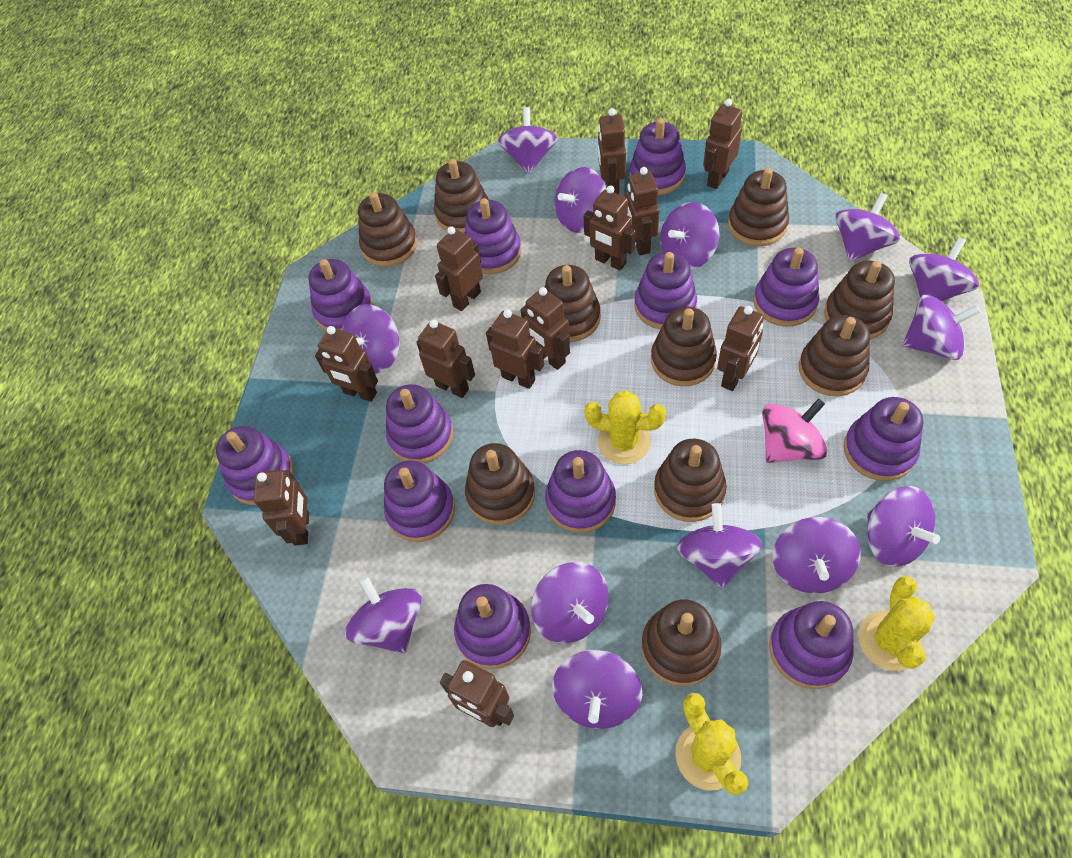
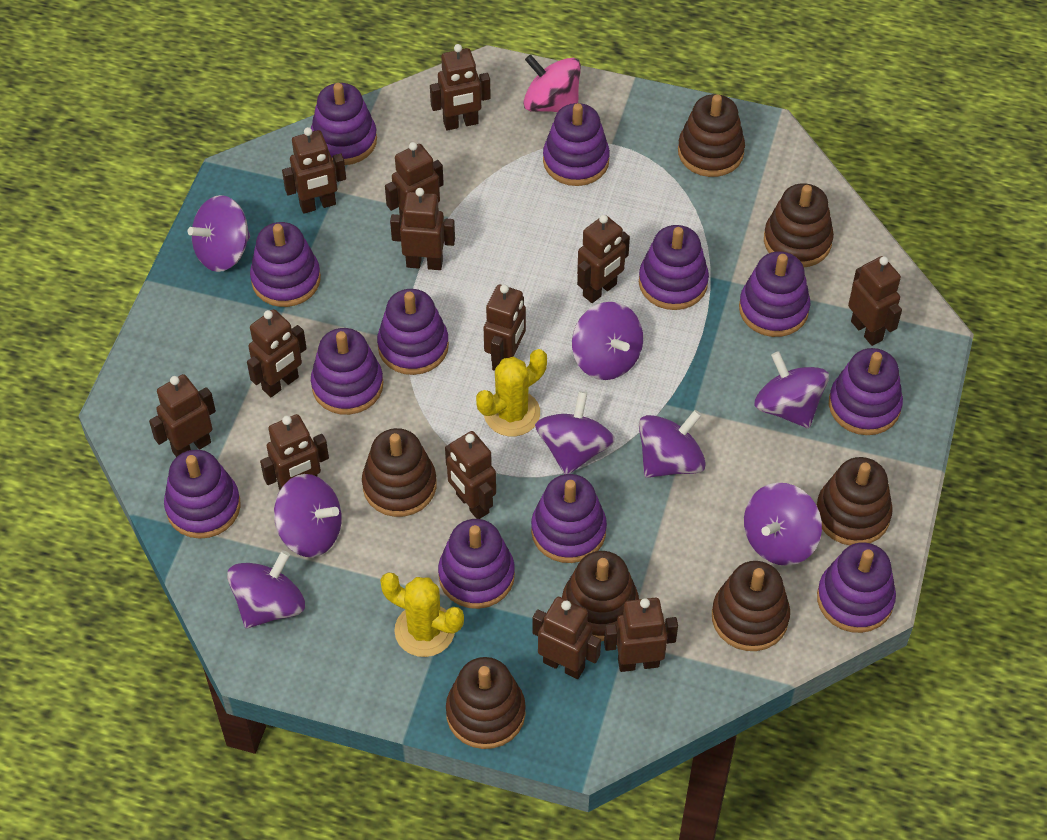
brown robot: [253,470,309,546] [315,326,378,402] [416,320,475,398] [435,226,483,311] [440,660,514,727] [486,310,544,389] [520,287,570,370] [583,185,635,271] [598,108,626,194] [626,167,659,255] [703,99,742,189] [717,306,764,391] = 12 -> [149,374,216,457] [247,309,307,397] [260,414,329,490] [282,127,346,214] [385,142,444,221] [390,188,455,270] [430,44,491,131] [445,431,496,519] [484,284,526,371] [532,597,601,679] [577,215,630,303] [604,598,678,672] [848,256,902,346] = 13
brown stacking toy: [358,192,417,267] [434,159,489,233] [465,443,535,525] [545,265,601,342] [642,599,721,687] [651,307,717,386] [654,439,727,522] [728,168,789,246] [799,315,870,396] [824,261,895,340] = 10 -> [362,428,436,517] [446,657,526,749] [562,551,639,641] [678,94,745,177] [712,561,790,651] [764,183,834,267] [817,457,893,545] = 7
purple spinning top: [342,304,400,373] [345,576,422,654] [498,107,558,174] [531,562,609,643] [552,650,642,729] [554,167,607,233] [660,202,720,270] [677,503,762,589] [773,517,861,593] [835,193,900,262] [867,486,940,567] [903,294,981,360] [909,237,979,301] = 13 -> [187,195,250,272] [227,550,305,628] [274,474,342,557] [535,391,615,474] [572,302,643,380] [639,410,706,478] [744,483,822,566] [754,351,829,428] = 8
yellow cactus: [584,391,666,464] [675,693,749,795] [858,576,935,671] = 3 -> [380,573,464,657] [476,349,547,436] = 2

